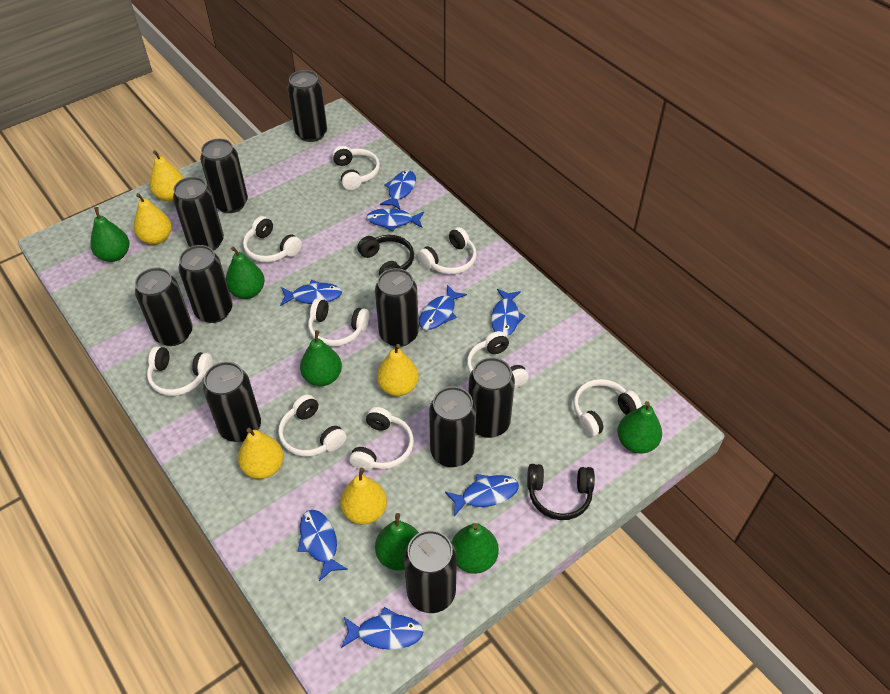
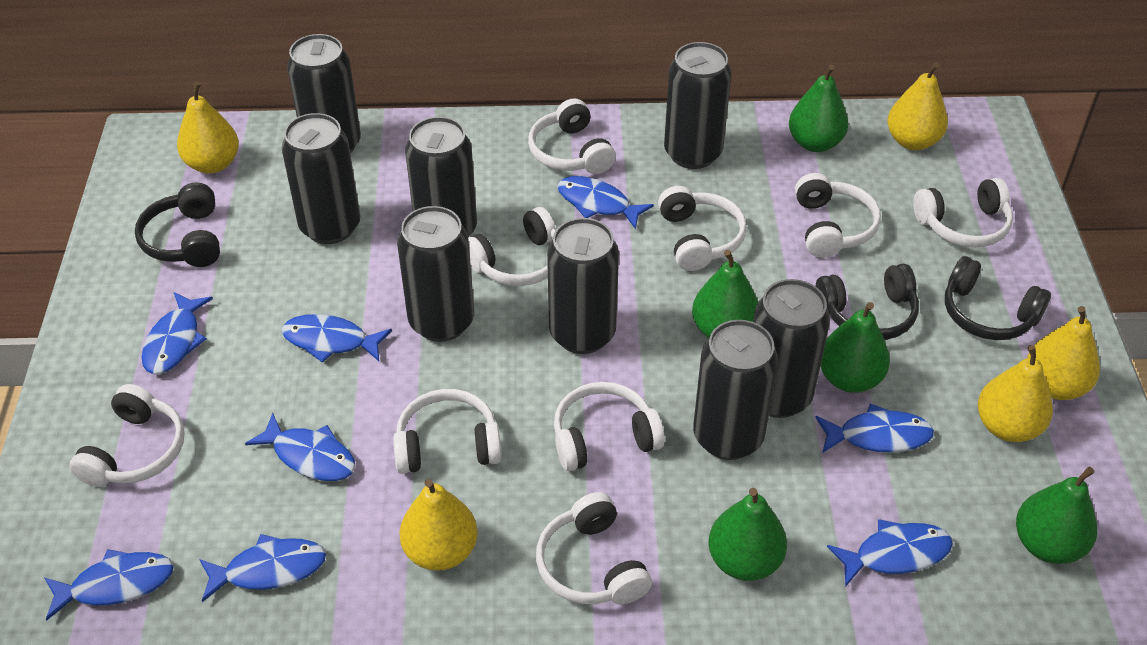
black can: [135,267,193,346] [173,177,224,251] [179,245,233,323] [200,139,248,213] [203,362,261,442] [288,70,327,142] [375,268,419,347] [404,530,457,613] [429,386,476,467] [468,357,515,438] = 10 -> [282,113,360,244] [287,34,361,154] [397,206,474,342] [405,117,477,237] [547,218,619,354] [664,42,731,169] [693,320,778,460] [753,279,830,418] = 8
black headphones: [357,235,414,275] [527,464,595,520] = 2 -> [135,183,220,267] [815,264,919,340] [945,256,1051,340] = 3
green pear: [90,207,129,262] [226,246,265,299] [300,330,342,386] [375,513,419,571] [452,523,499,574] [617,401,662,454] = 6 -> [692,250,758,338] [708,488,787,581] [789,65,849,152] [820,302,890,393] [1016,467,1097,564] = 5

